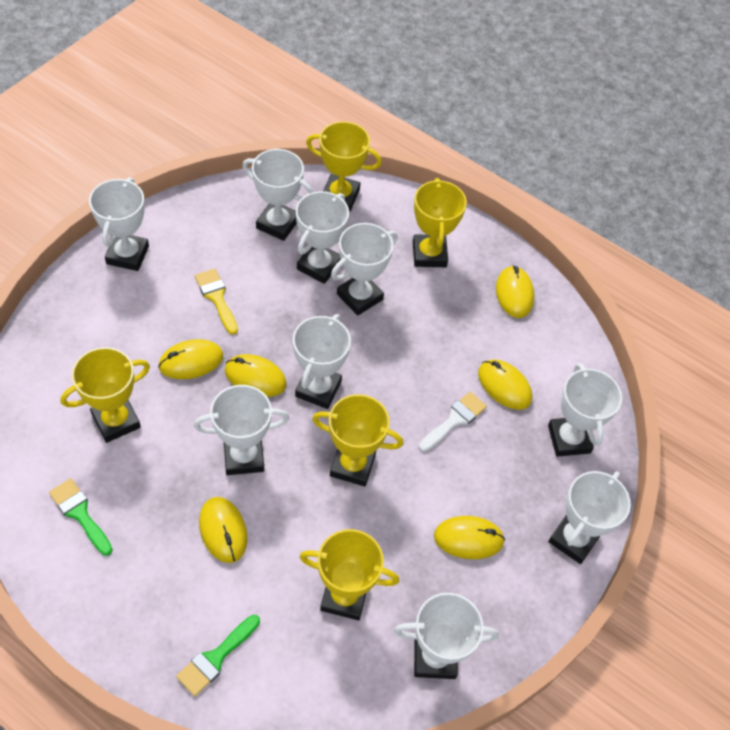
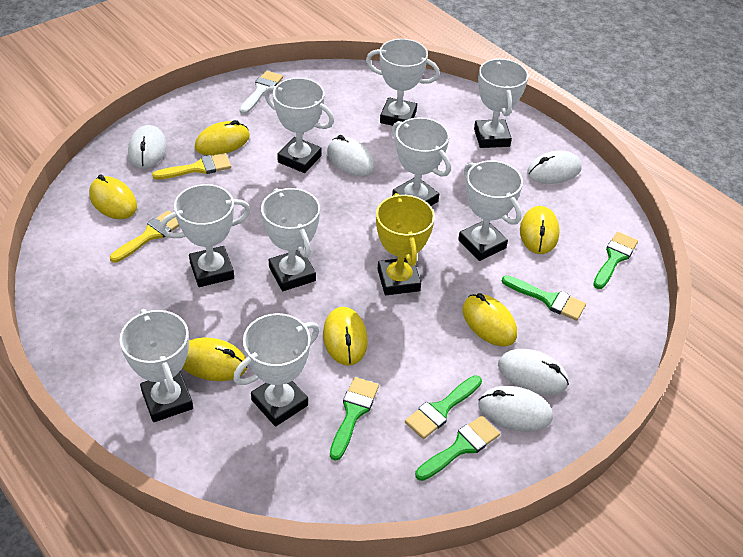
green brush: [49,478,113,556] [176,615,260,696] = 2 -> [330,377,379,461] [405,375,482,439] [415,416,500,481] [502,275,586,321] [593,232,638,289] = 5
white mouse: none = 0 -> [128,125,167,169] [327,135,375,176] [478,386,553,431] [498,349,569,395] [527,151,582,184] = 5
yellow brush: [195,268,238,335] = 1 -> [110,210,179,263] [152,153,231,180] = 2
yellow trophy: [61,347,150,443] [300,529,399,620] [306,121,382,211] [312,394,403,486] [413,178,467,267] = 5 -> [376,193,435,295] = 1

